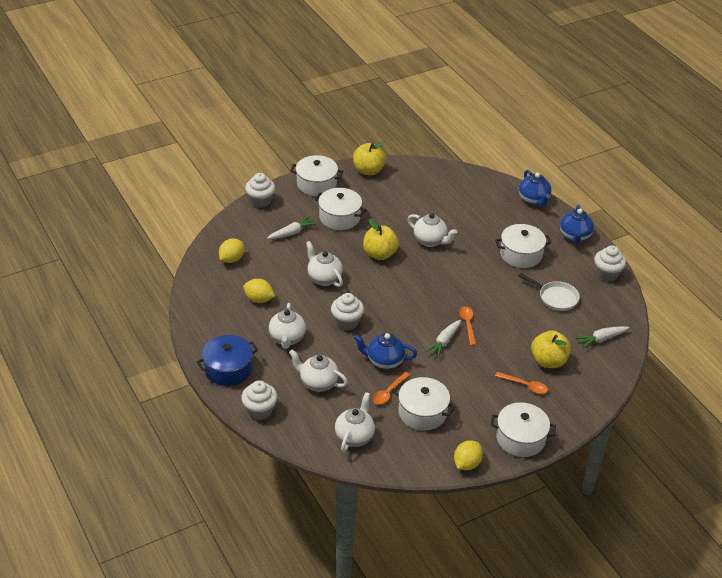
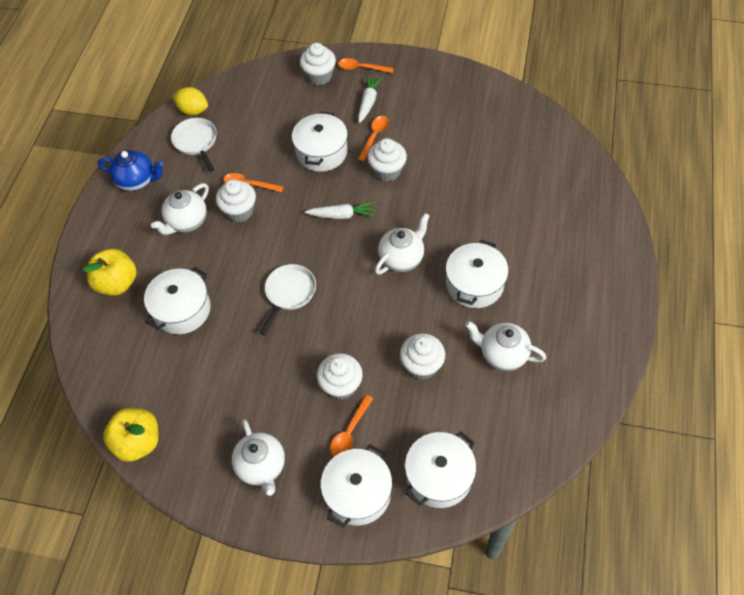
blue pot: [197,335,258,386] = 1 -> none = 0
blue teapot: [354,333,417,369] [519,170,552,206] [560,205,594,244] = 3 -> [98,150,164,191] = 1
orange spoon: [373,372,410,405] [459,306,476,346] [495,372,548,394] = 3 -> [223,173,284,192] [330,395,373,456] [338,58,394,73] [358,116,389,161] = 4
white carrot: [267,216,317,239] [425,320,461,358] [575,326,629,349] = 3 -> [305,201,376,219] [358,74,383,123] = 2
white cupcake: [241,380,277,420] [245,173,275,208] [331,293,364,330] [594,245,626,282] = 4 -> [216,179,256,222] [300,43,336,85] [317,353,363,400] [367,138,407,181] [400,333,445,380] = 5
white pan: [519,273,580,311] = 1 -> [171,118,217,172] [260,264,316,335] = 2
white teapot: [269,303,306,349] [289,349,348,392] [306,241,343,287] [335,392,375,452] [407,213,457,247] = 5 -> [151,183,209,235] [232,419,285,496] [375,213,430,275] [465,321,546,371] = 4
yellow apple: [353,141,386,175] [363,219,399,260] [531,330,571,368] = 3 -> [83,249,137,296] [103,408,159,462] = 2
yellow lemon: [219,238,244,263] [243,279,275,303] [454,440,483,470] = 3 -> [173,87,208,115] = 1

